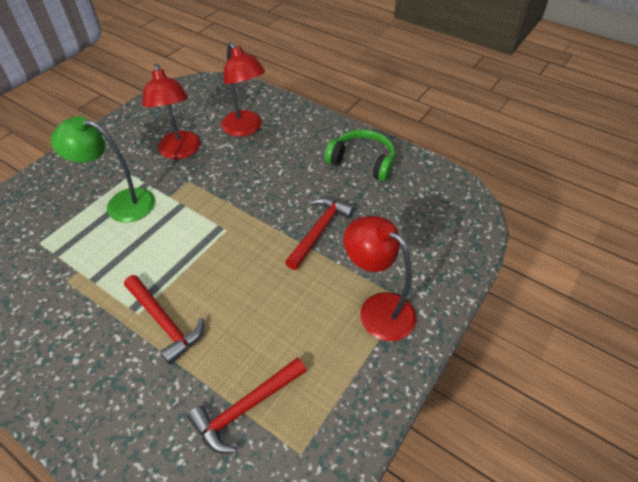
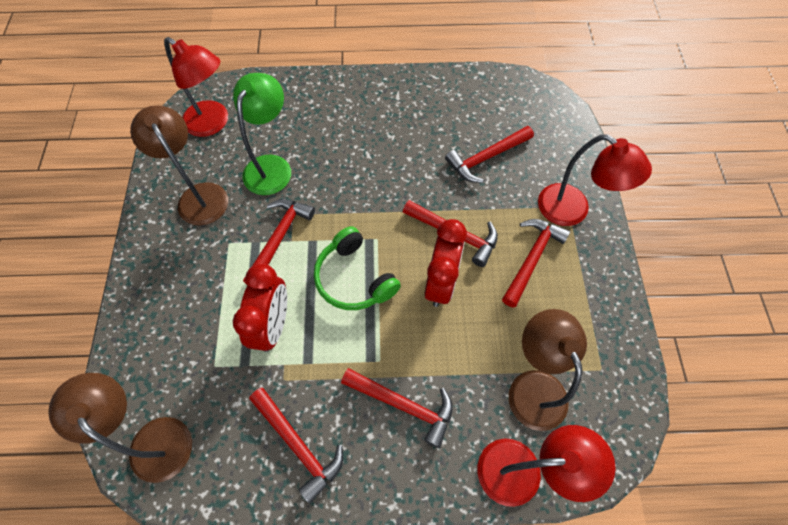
brown lamp: none = 0 -> [48,373,192,483] [130,105,228,225] [509,309,587,431] = 3
red clock: none = 0 -> [233,264,287,352] [424,219,467,307] = 2
red hammer: [124,275,204,365] [187,357,307,453] [285,197,354,270] = 3 -> [243,199,315,284] [249,388,343,503] [341,368,453,448] [403,200,498,267] [445,126,534,183] [502,219,570,308] = 6

